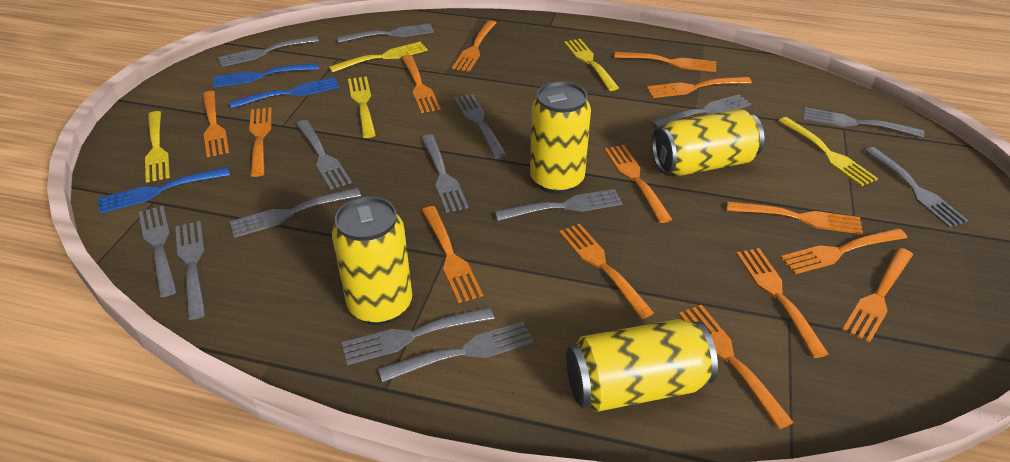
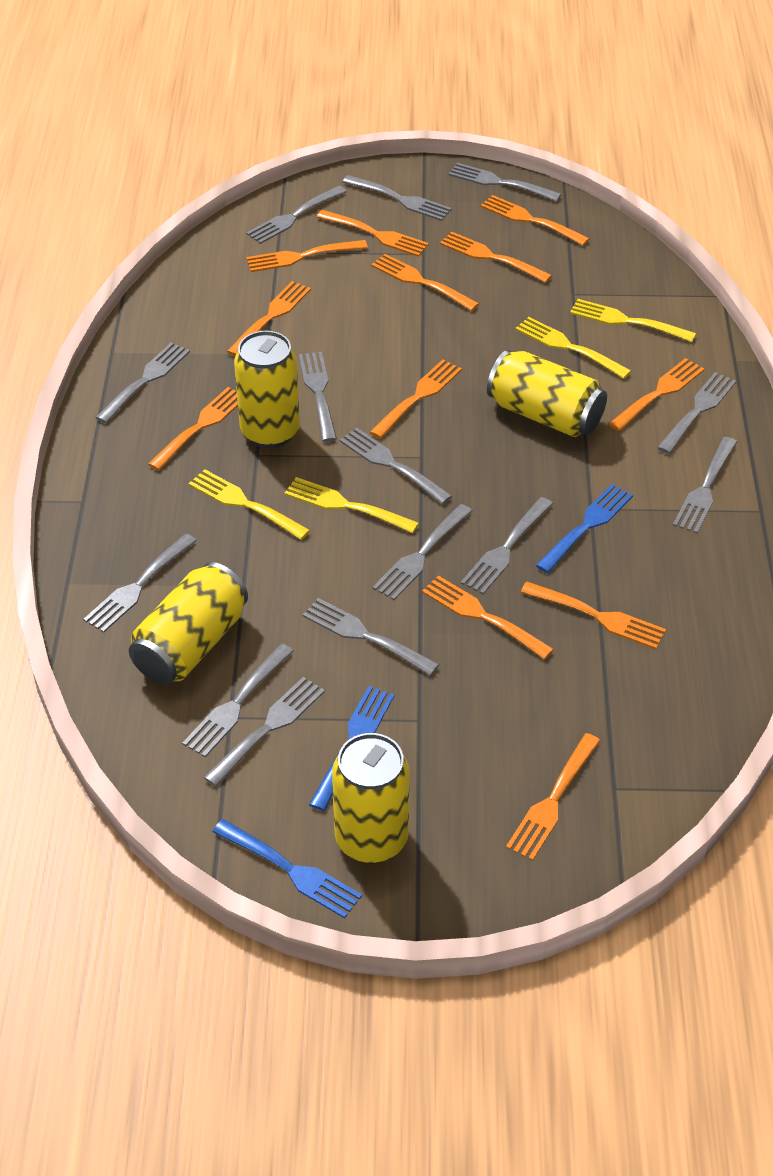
orange fork: [202,91,229,157] [249,107,272,177] [401,55,441,113] [422,206,483,303] [452,20,496,72] [559,224,654,319] [604,145,673,223] [614,51,716,72] [647,76,752,98] [679,305,794,429] [727,201,863,234] [736,248,829,358] [780,228,907,274] [842,248,913,343] = 14 -> [148,387,238,471] [227,281,311,356] [246,240,368,272] [317,210,429,257] [370,359,462,439] [371,254,479,311] [422,575,554,659] [440,232,552,283] [481,195,590,246] [506,733,601,861] [520,581,666,649] [609,358,704,431] = 12
yellow fork: [145,111,170,183] [329,42,428,73] [348,76,376,138] [564,39,619,91] [778,117,878,187] = 5 -> [189,469,310,540] [284,477,419,533] [515,317,631,379] [570,299,696,342] = 4

